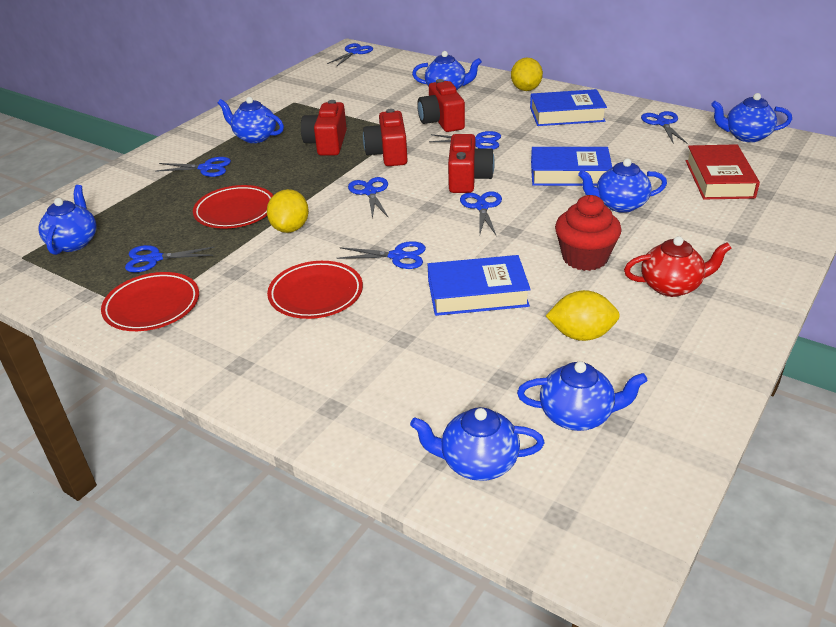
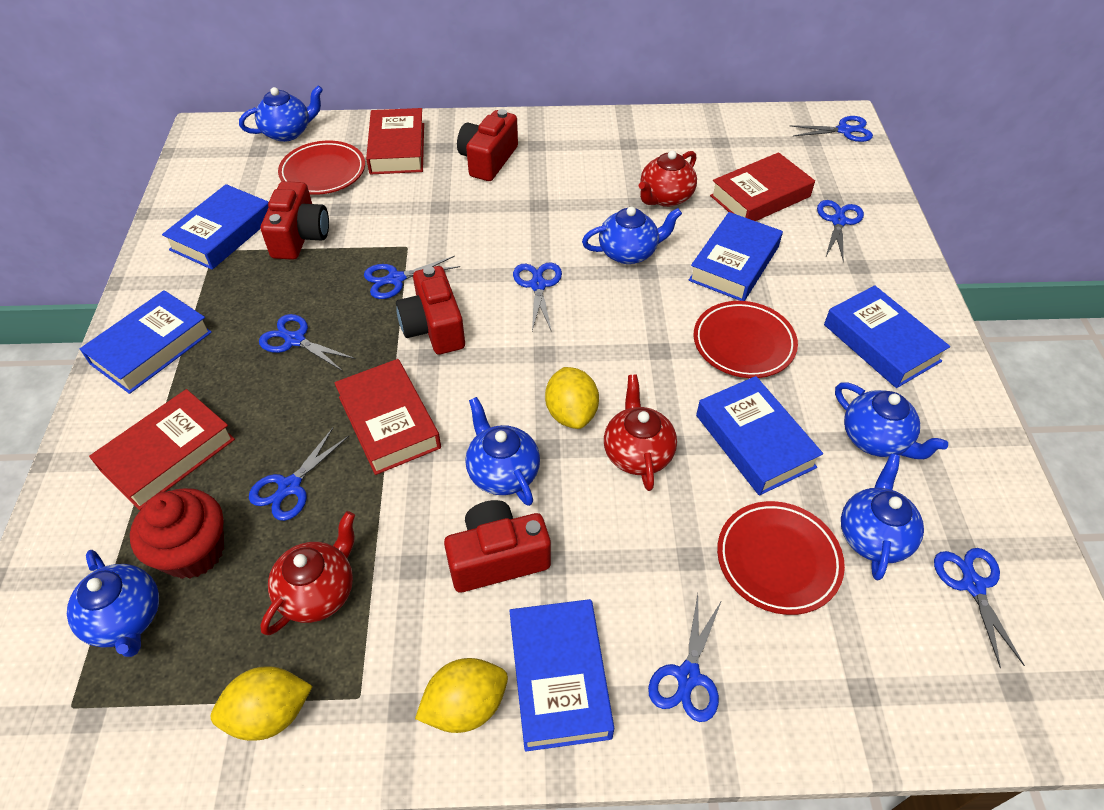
blue book: [428,255,531,316] [530,89,607,126] [531,147,612,186] = 3 -> [80,290,212,394] [162,184,269,270] [509,599,614,751] [689,212,783,301] [696,376,823,496] [824,285,950,388] = 6
blue teapot: [38,185,97,255] [218,97,284,143] [410,407,544,481] [412,51,482,91] [517,361,648,431] [578,158,667,213] [711,93,792,142] = 7 -> [67,550,159,657] [239,85,323,142] [465,397,540,506] [582,207,682,264] [835,382,948,459] [841,454,924,580] = 6
red book: [686,144,760,199] = 1 -> [89,389,235,510] [334,359,441,475] [366,108,424,174] [710,152,815,221] = 4
red teapot: [624,236,731,297] = 1 -> [260,511,355,635] [604,374,677,491] [639,150,697,207] = 3

